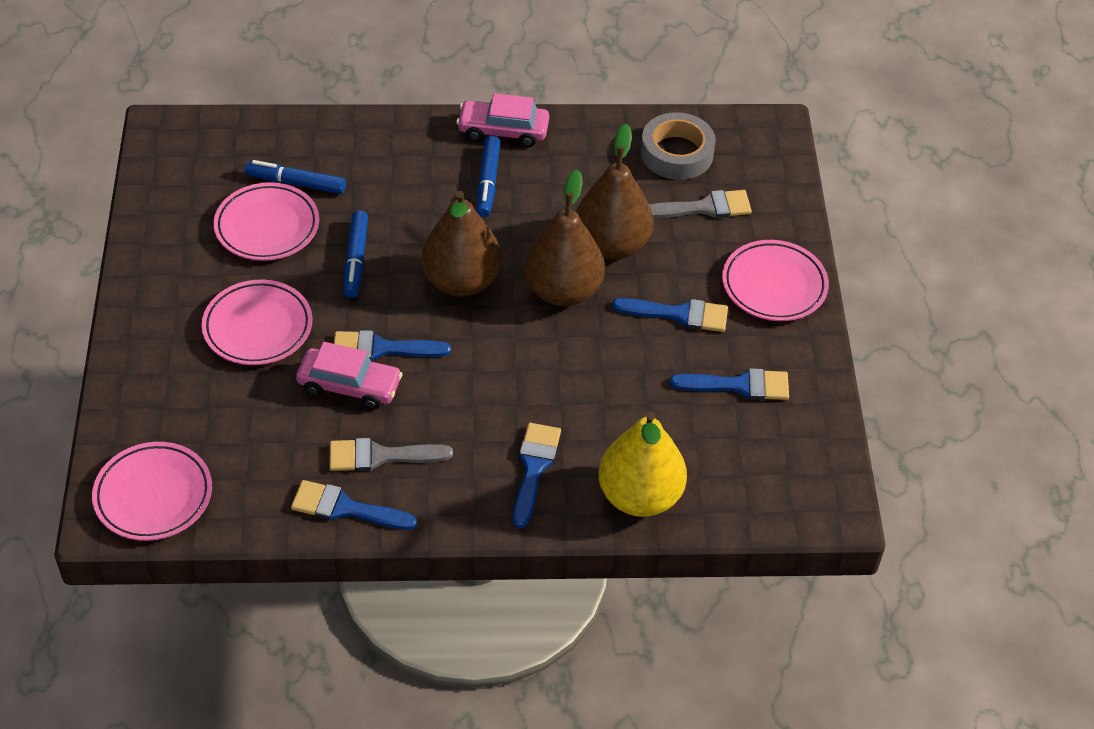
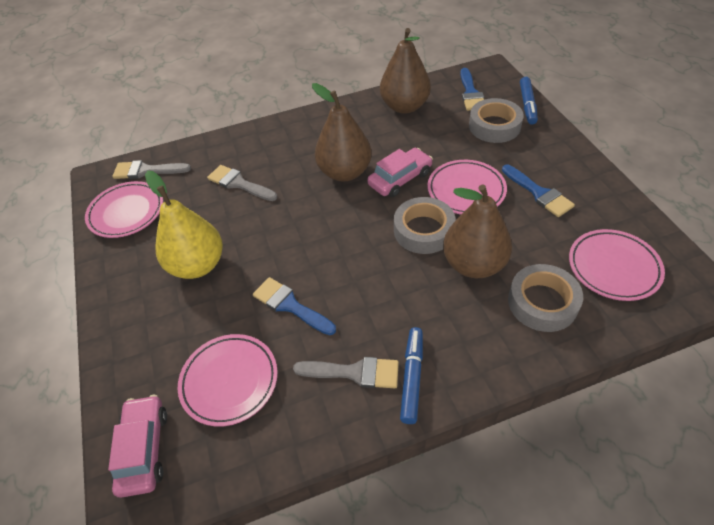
blue brush: [291,480,417,530] [334,330,451,361] [513,423,561,528] [612,298,728,332] [670,368,789,400] = 5 -> [253,277,336,335] [460,68,484,111] [502,165,575,217] = 3
blue marker: [245,160,346,194] [344,210,368,298] [477,136,500,217] = 3 -> [400,327,423,424] [520,77,538,125] = 2
grey brush: [329,438,453,471] [649,190,752,218] = 2 -> [113,160,191,179] [207,165,277,201] [293,357,399,388] = 3
grey tape: [641,112,716,180] = 1 -> [394,197,456,254] [469,98,524,143] [508,264,583,332] = 3

